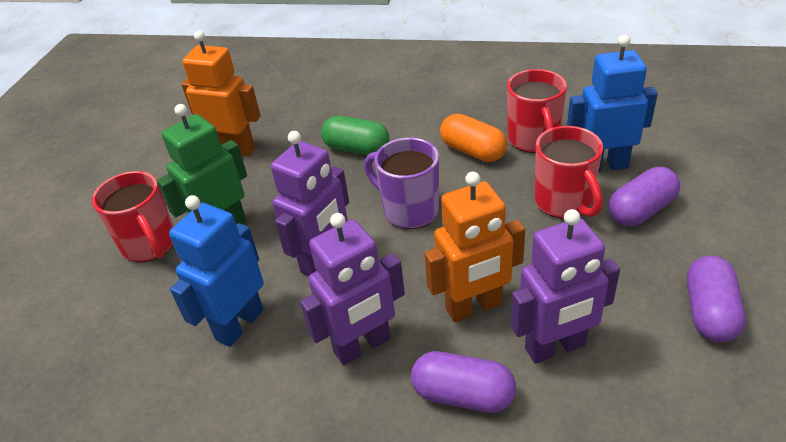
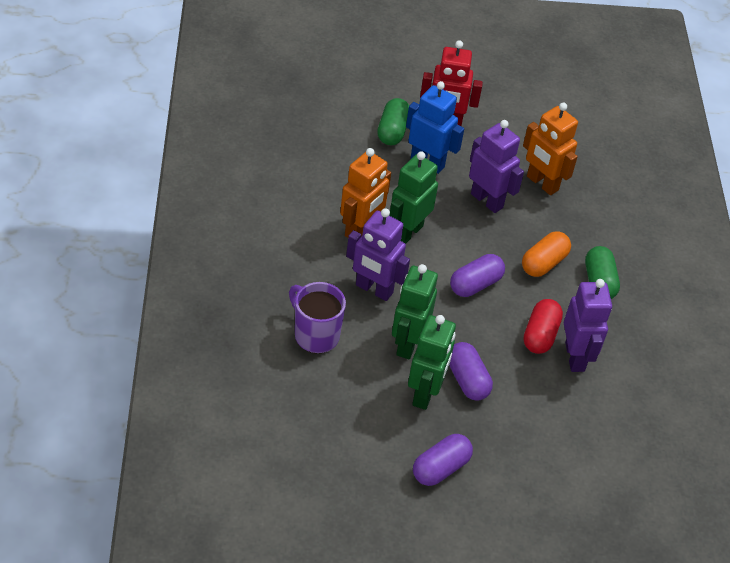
blue robot: [169,195,264,347] [567,35,658,172] = 2 -> [406,81,464,174] = 1
green capsule: [321,116,390,155] = 1 -> [377,98,409,145] [585,246,620,299] = 2
green robot: [157,104,247,225] = 1 -> [389,152,438,244] [392,264,438,359] [408,315,456,410] = 3
red capsule: none = 0 -> [524,299,563,354] = 1
red mug: [92,171,174,263] [507,69,567,153] [535,126,603,219] = 3 -> none = 0
red robot: none = 0 -> [420,40,483,126] = 1

